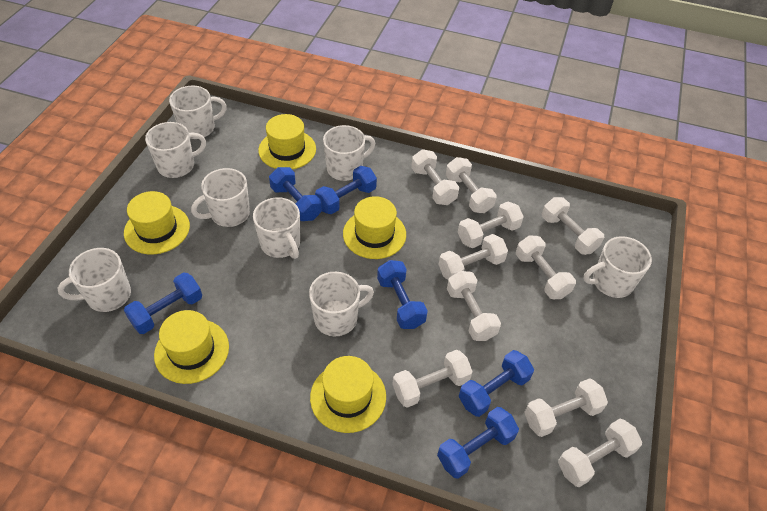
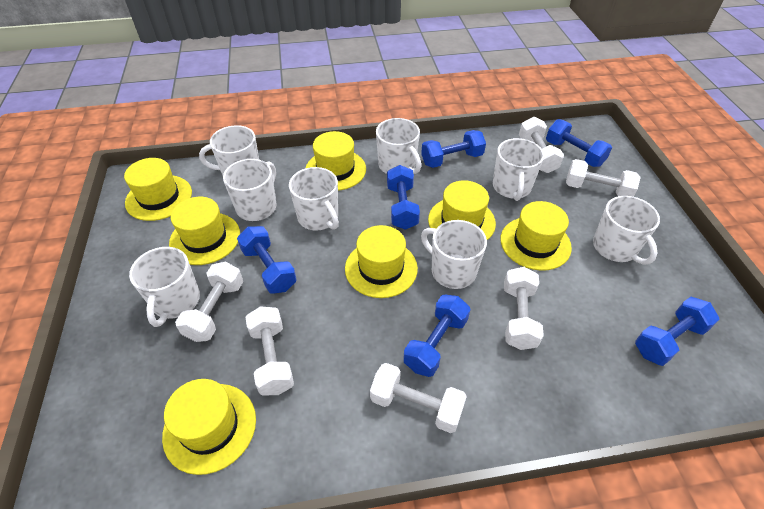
white dumbbell: [392,350,473,408] [411,149,459,205] [439,234,508,280] [446,157,497,213] [447,271,501,341] [458,202,524,248] [516,235,576,299] [524,378,608,437] [542,197,604,255] [558,419,642,487] = 10 -> [175,262,243,342] [246,306,294,396] [370,363,467,433] [504,267,544,350] [519,117,564,173] [566,159,641,197] = 6
yellow hat: [124,191,190,255] [154,310,229,384] [258,114,316,170] [310,356,386,433] [343,196,406,259] = 5 -> [124,158,192,221] [162,379,256,475] [169,197,240,265] [306,131,366,191] [345,225,418,298] [428,180,496,240] [500,201,572,271] = 7

